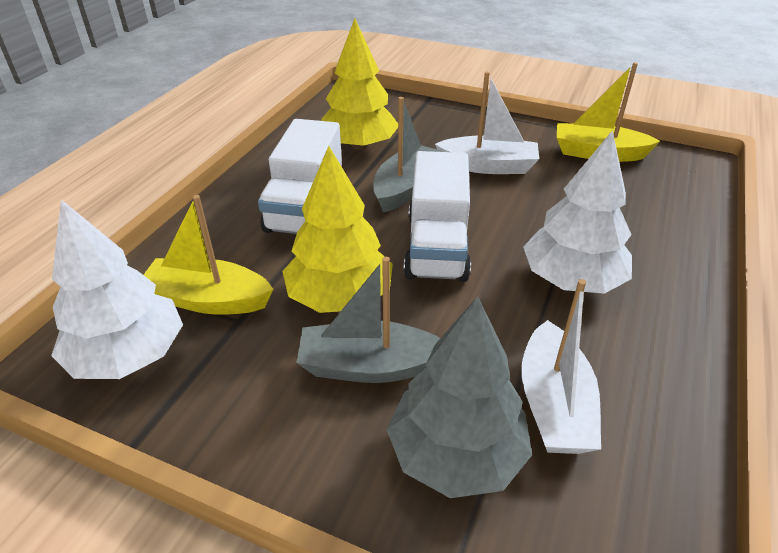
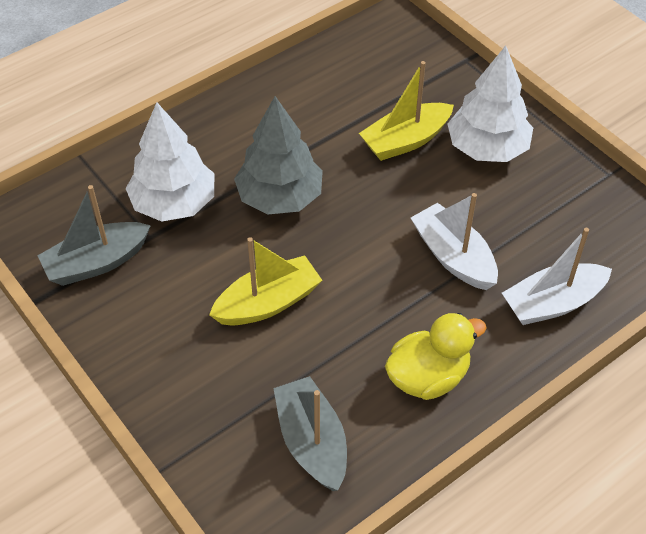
white truck: [258,119,342,234] [404,151,471,282] = 2 -> none = 0
yellow duck: none = 0 -> [385,313,487,400] = 1
yellow tree: [283,146,393,313] [321,18,398,150] = 2 -> none = 0

